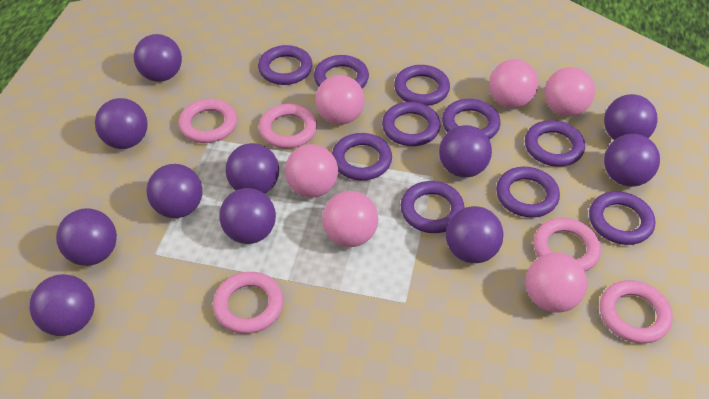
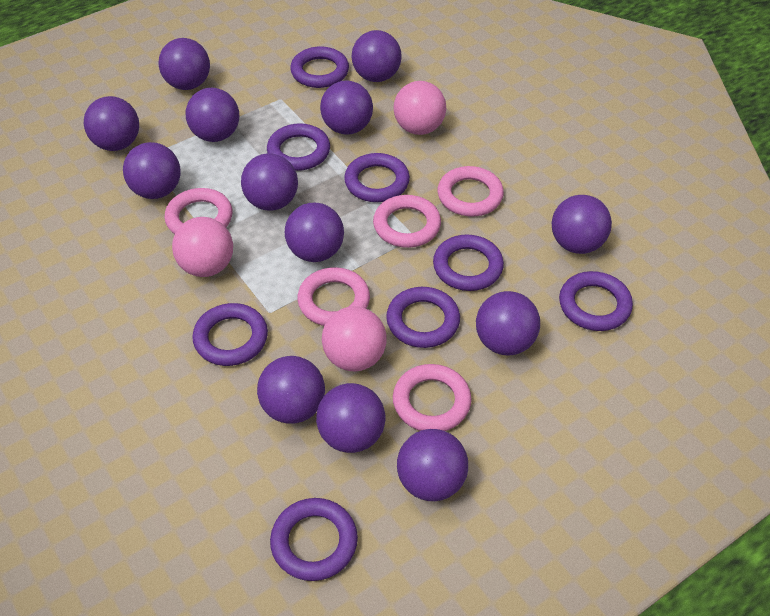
pink ball: [285,144,338,198] [315,75,365,125] [322,191,378,247] [489,59,539,108] [525,252,587,313] [544,67,595,116] = 6 -> [172,217,233,277] [322,306,387,371] [394,81,446,135] = 3
purple ball: [29,274,95,336] [56,208,117,266] [95,98,148,149] [134,34,182,82] [146,164,202,218] [219,188,276,244] [226,143,279,193] [439,125,492,178] [446,206,504,263] [604,94,658,140] [604,134,660,186] = 11 -> [84,96,139,151] [123,142,181,199] [158,38,210,90] [186,88,239,142] [241,153,298,211] [257,356,325,424] [285,202,344,262] [316,383,385,453] [320,81,373,135] [351,30,402,82] [397,429,468,501] [476,291,540,355] [552,195,612,254] = 13
purple ring: [258,45,312,85] [314,55,369,88] [332,133,392,180] [382,102,441,146] [394,65,450,106] [401,181,465,233] [442,99,501,139] [496,167,560,218] [525,120,585,167] [589,191,655,245] = 10 -> [192,303,268,366] [267,123,330,171] [270,498,358,581] [290,46,349,88] [344,153,410,202] [386,287,460,348] [433,234,504,291] [559,271,633,331] = 8

